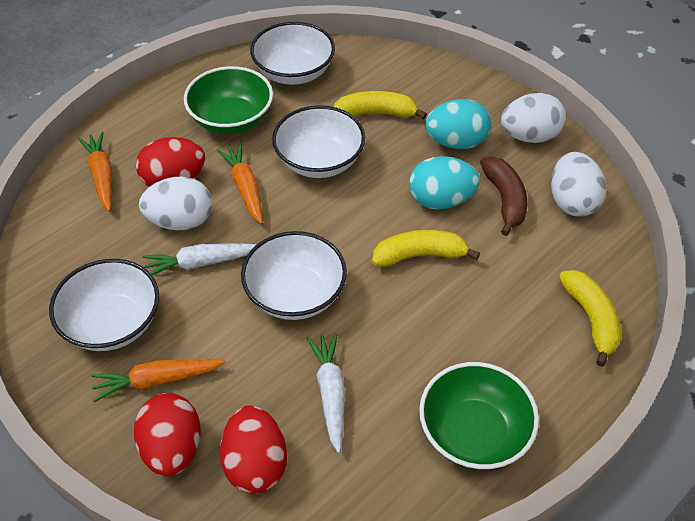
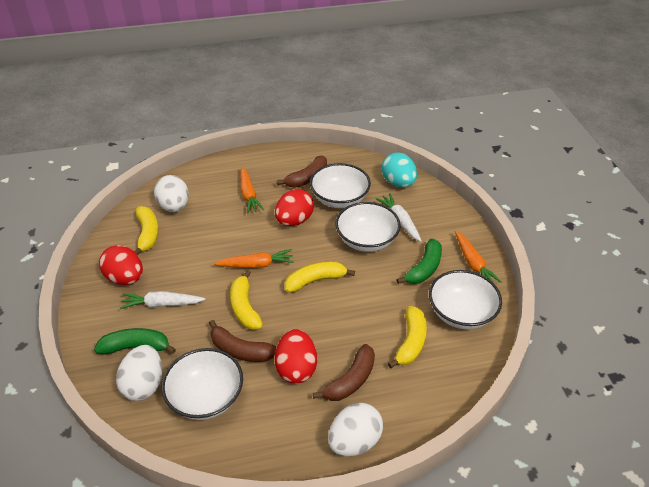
brown banana: [480,156,527,236] = 1 -> [209,320,277,362] [277,155,327,188] [312,344,375,401] = 3
green banana: none = 0 -> [94,328,176,354] [396,239,442,284] = 2
green bowl: [184,66,273,134] [419,362,539,470] = 2 -> none = 0
turquoise egg: [409,156,480,210] [425,99,491,149] = 2 -> [382,153,417,188] = 1
yellow banana: [334,91,427,120] [372,230,480,267] [559,270,622,367] = 3 -> [134,206,159,255] [230,270,263,330] [285,261,355,293] [388,306,427,368] = 4

